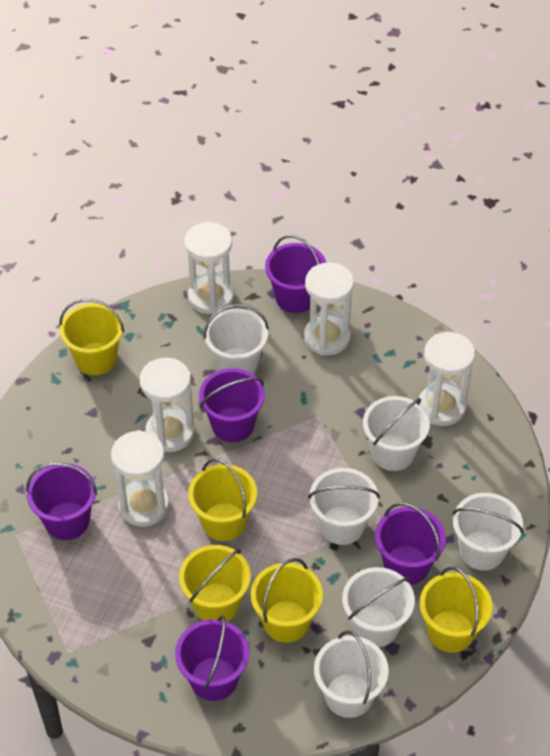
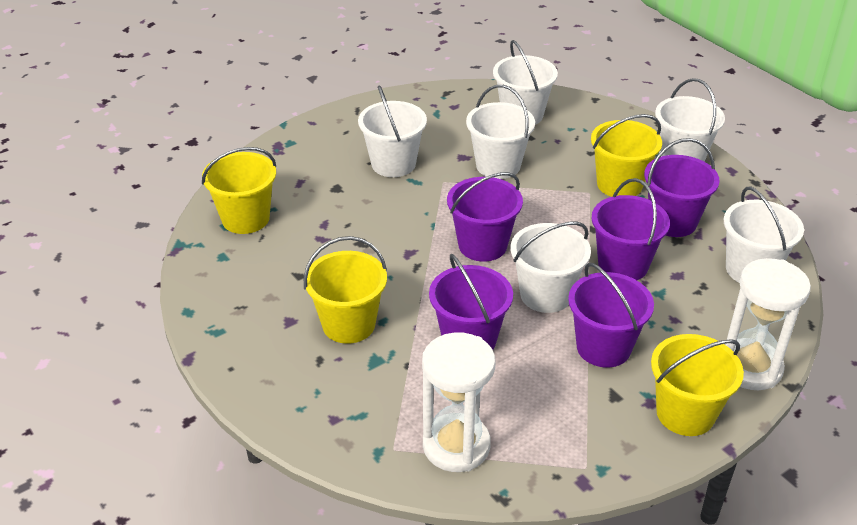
white hourglass: [111,430,169,527] [140,358,194,452] [185,222,234,315] [304,262,354,356] [419,332,475,426] = 5 -> [422,332,496,472] [725,258,811,390] = 2
yellow bucket: [59,299,124,375] [179,545,251,622] [188,458,257,541] [251,558,323,643] [420,567,492,653] = 5 -> [202,147,276,234] [304,236,387,344] [591,114,662,197] [651,334,744,436] = 4

